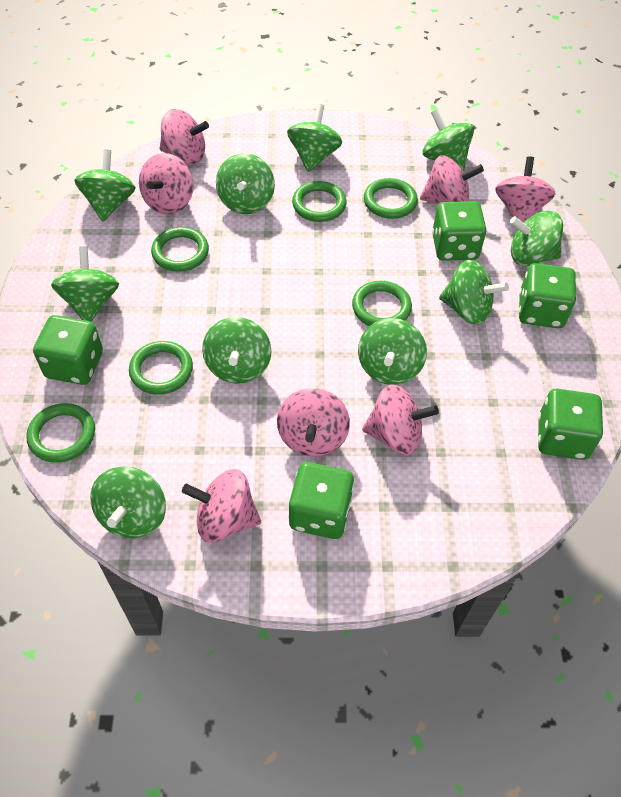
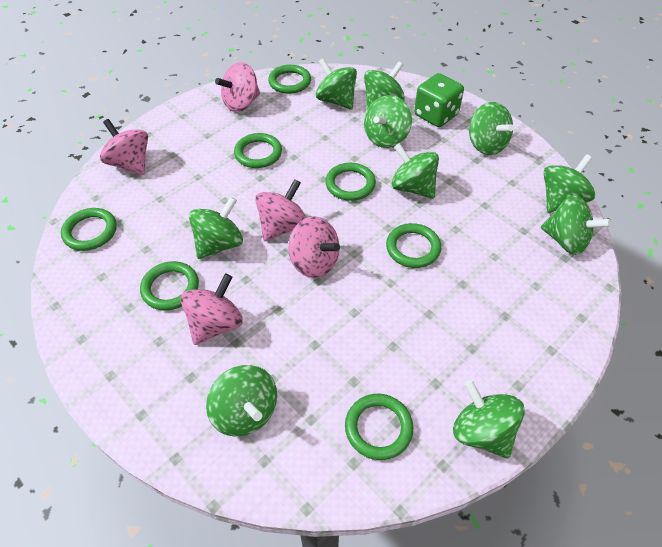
green dice: [33,315,103,385] [289,462,354,539] [432,201,486,261] [519,263,576,328] [538,388,603,460] = 5 -> [414,73,464,127] = 1
green ring: [26,403,95,463] [129,341,193,395] [151,227,209,272] [292,181,347,222] [352,281,412,326] [364,178,418,219] = 6 -> [61,208,117,251] [140,261,199,311] [234,133,282,168] [268,65,311,94] [325,163,376,201] [345,394,413,460] [386,223,441,268] = 7
pink spinning top: [139,153,194,215] [159,109,209,165] [182,469,261,543] [277,388,350,457] [362,385,439,455] [420,155,484,204] [495,156,556,223] = 7 -> [100,119,148,175] [180,273,243,345] [215,62,260,112] [255,179,306,241] [288,216,340,278] = 5

